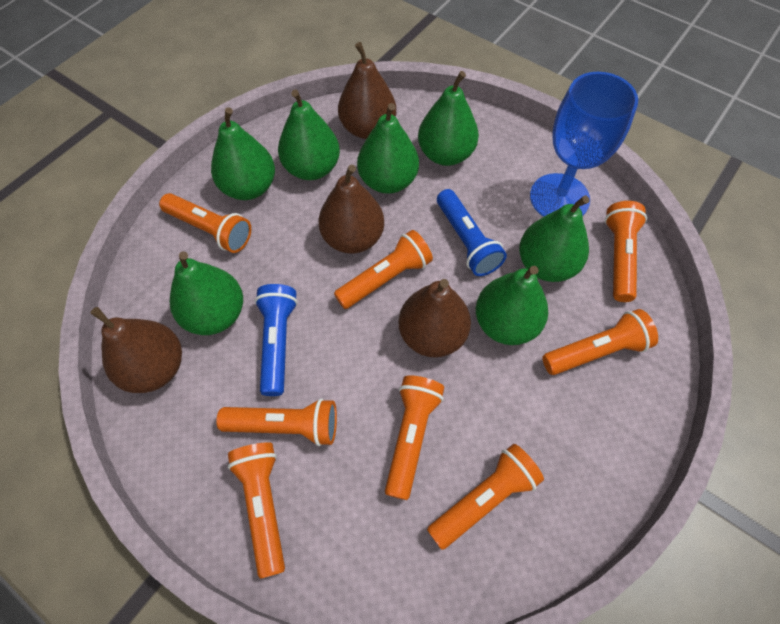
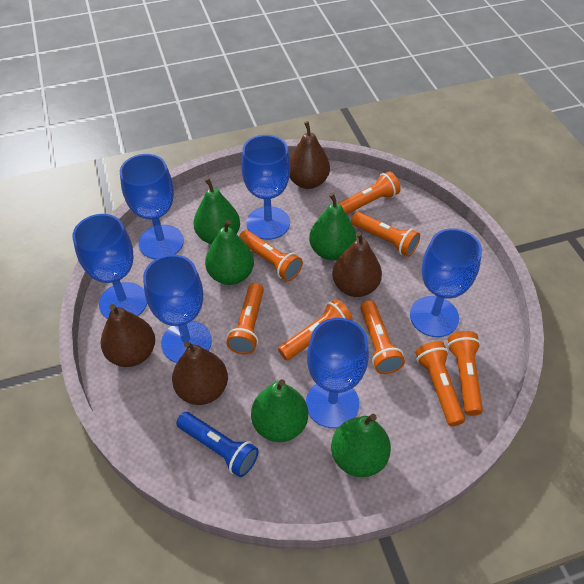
blue flashlight: [255,284,298,396] [437,189,507,276] = 2 -> [176,412,259,477] = 1
blue goblet: [530,72,638,217] = 1 -> [73,214,147,319] [120,154,184,259] [143,254,212,363] [241,135,290,240] [306,318,369,428] [410,228,482,337] = 6
green pear: [170,251,243,335] [211,107,275,200] [278,90,340,180] [357,103,419,194] [418,71,479,166] [476,266,548,345] [519,195,590,282] = 7 -> [193,177,240,244] [205,220,254,285] [251,379,308,442] [309,192,357,260] [331,414,391,477] = 5

